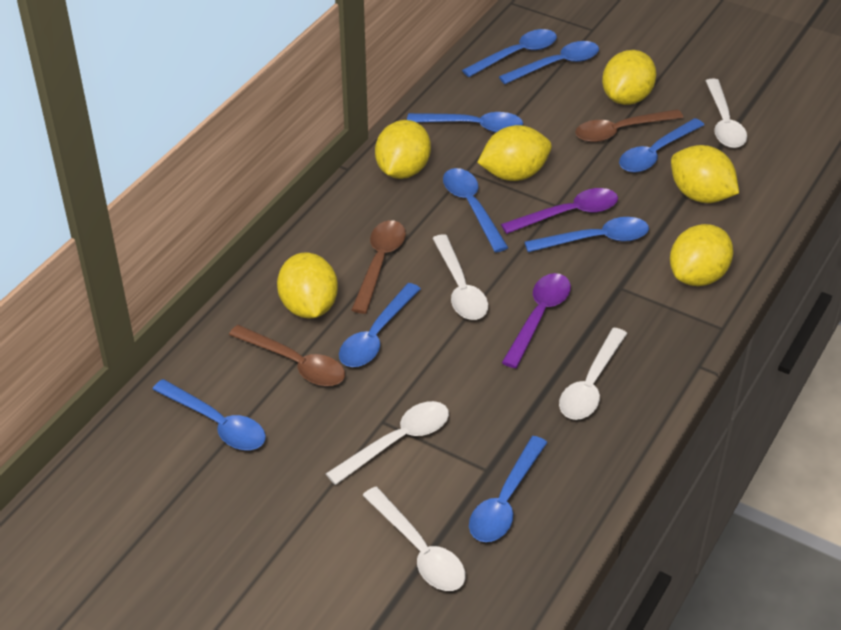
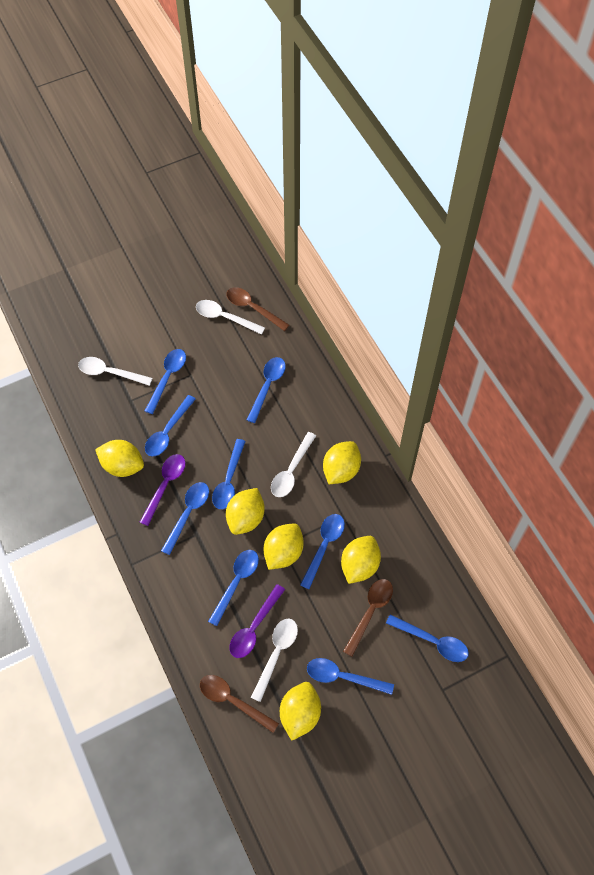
white spoon: [326,401,449,485] [363,487,466,591] [432,234,488,320] [559,328,627,420] [706,79,747,148] = 5 -> [78,357,153,386] [196,300,265,335] [251,618,298,702] [271,432,316,497] = 4

